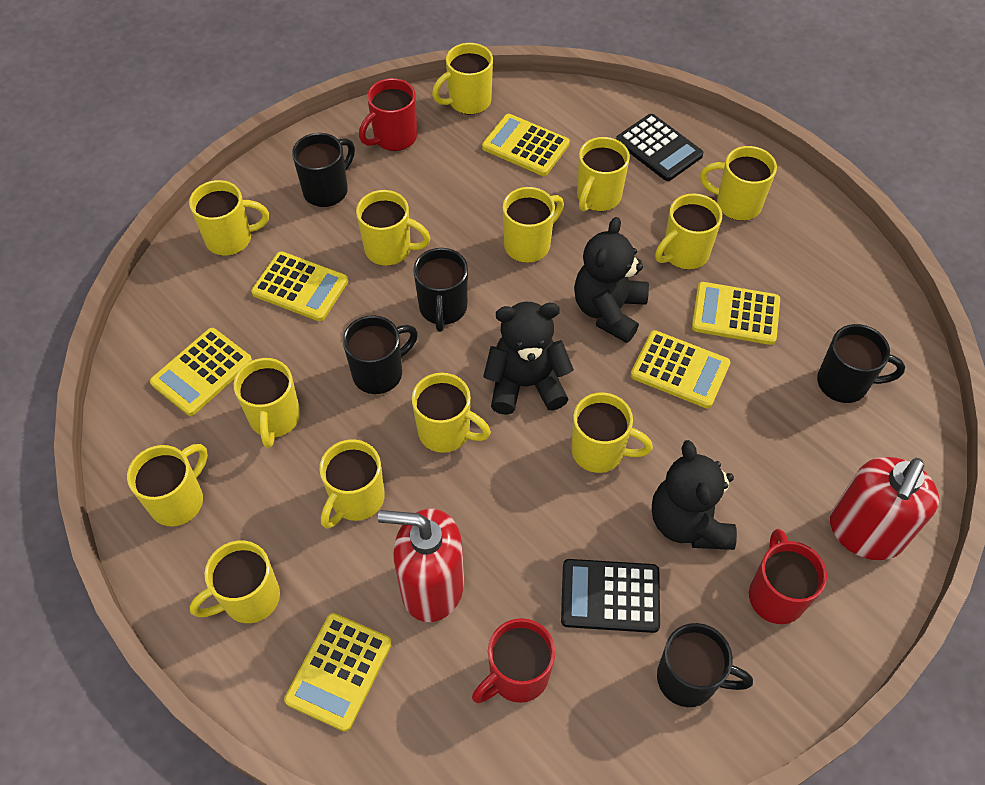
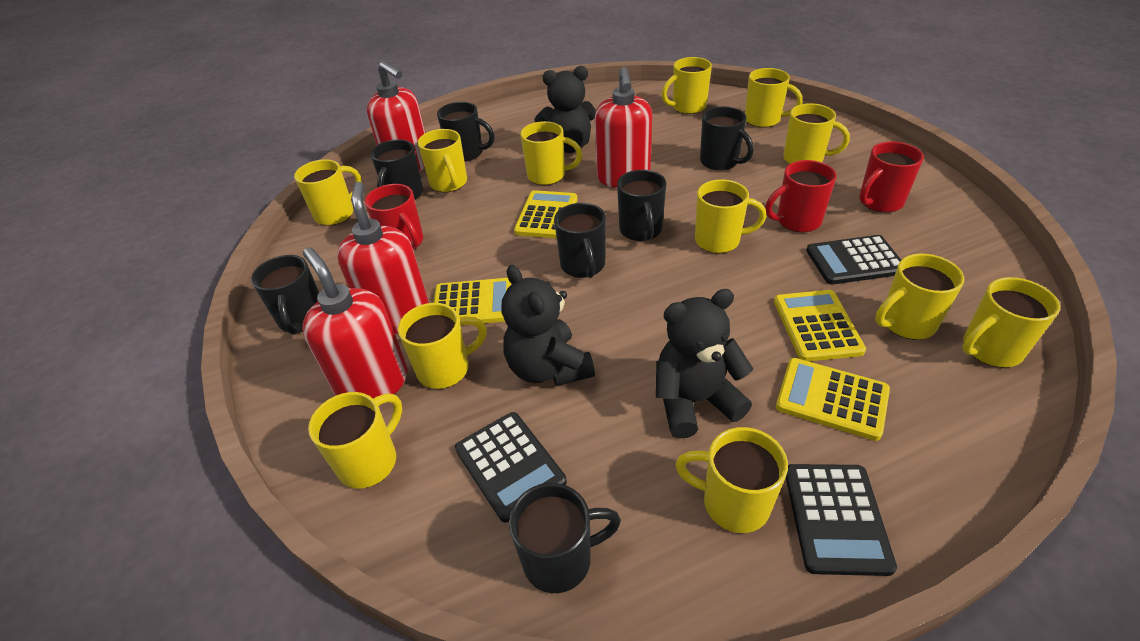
black calculator: [561,559,660,633] [616,114,704,181] = 2 -> [455,412,567,523] [786,464,897,576] [806,235,901,285] = 3
black mug: [292,133,355,207] [343,315,418,394] [413,248,468,332] [657,623,753,707] [817,324,905,403] = 5 -> [251,255,319,335] [370,139,423,200] [437,102,495,162] [509,483,621,593] [554,203,606,278] [617,170,666,241] [700,106,754,171] = 7
red soap dispenser: [378,509,464,622] [830,457,939,560] = 2 -> [302,247,407,399] [337,182,429,334] [367,61,425,171] [595,67,652,188] = 4
yellow calculator: [150,328,252,416] [251,251,348,321] [284,613,392,732] [482,114,570,176] [631,330,730,408] [692,282,780,345] = 6 -> [433,278,512,325] [514,190,577,239] [774,290,866,361] [776,358,890,441] = 4
yellow mug: [127,444,208,526] [189,180,269,256] [190,540,280,623] [234,358,300,448] [319,439,385,529] [356,190,430,266] [412,373,491,453] [432,43,493,115] [503,187,564,263] [571,393,653,473] [577,137,630,212] [655,193,722,269] [700,146,777,221] = 13 -> [294,159,362,226] [308,392,402,488] [398,303,487,389] [417,129,467,192] [520,121,582,185] [662,57,712,114] [675,427,788,533] [695,179,766,253] [745,68,803,127] [783,103,850,164] [875,254,964,340] [962,277,1060,368] = 12

